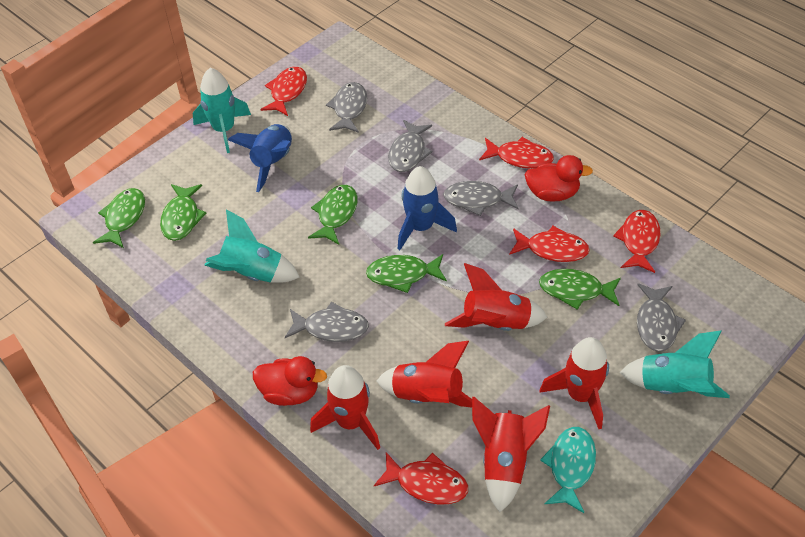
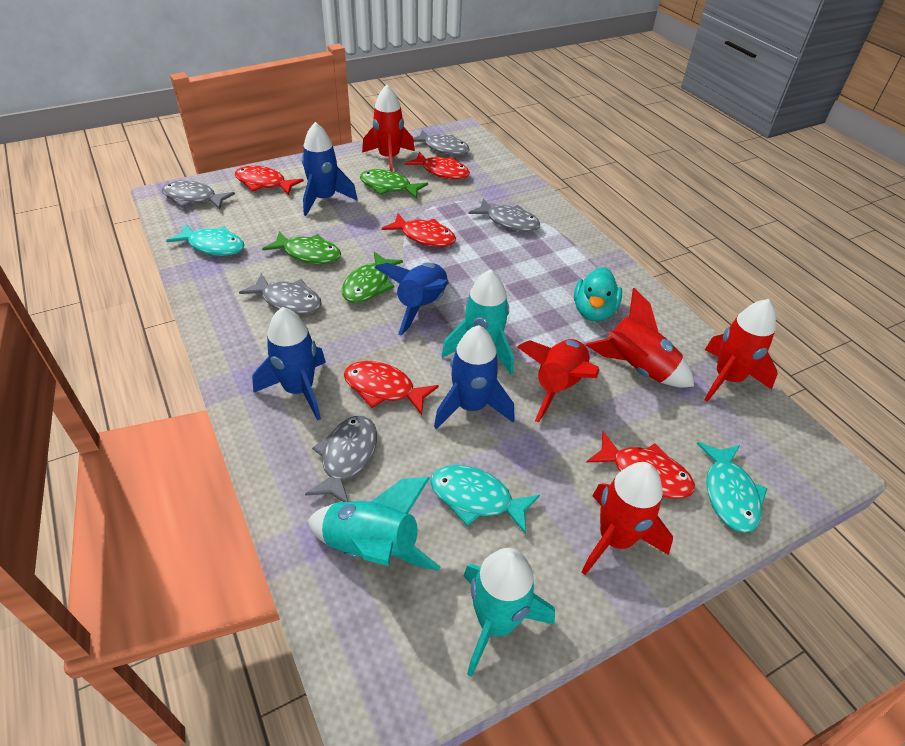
blue rocket: [228,124,292,192] [398,166,457,250] = 2 -> [252,307,326,420] [302,122,358,216] [375,263,449,335] [434,325,515,429] = 4
green fish: [93,188,145,248] [160,184,206,241] [308,185,358,245] [366,254,447,293] [539,269,621,310] = 5 -> [262,231,341,264] [342,252,403,303] [360,169,428,199] = 3
red duck: [253,356,327,406] [525,155,593,202] = 2 -> none = 0
turquoise duck: none = 0 -> [574,267,622,321] = 1
turquoise fish: [540,427,596,513] = 1 -> [166,223,244,256] [430,465,540,534] [697,442,768,533] = 3

